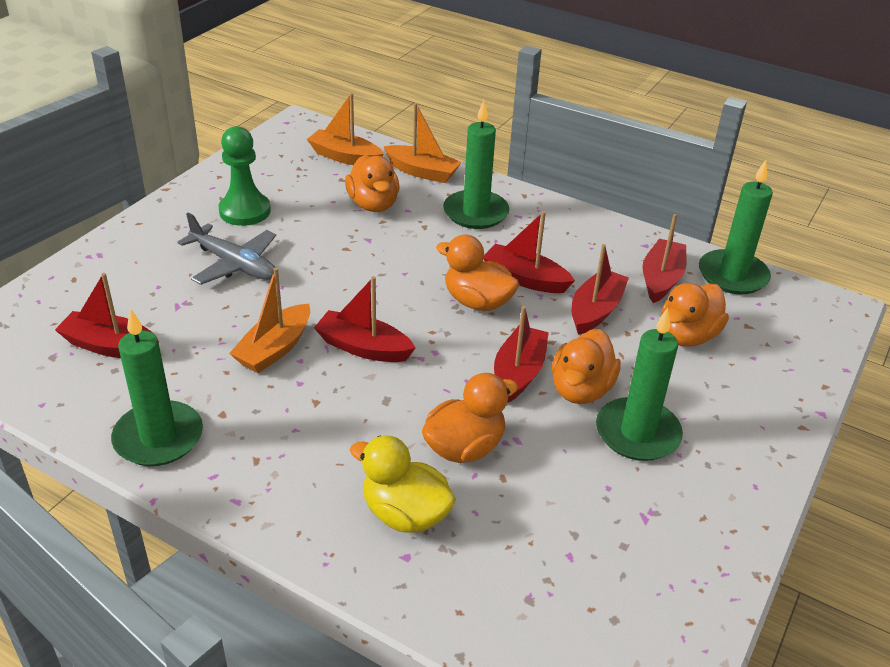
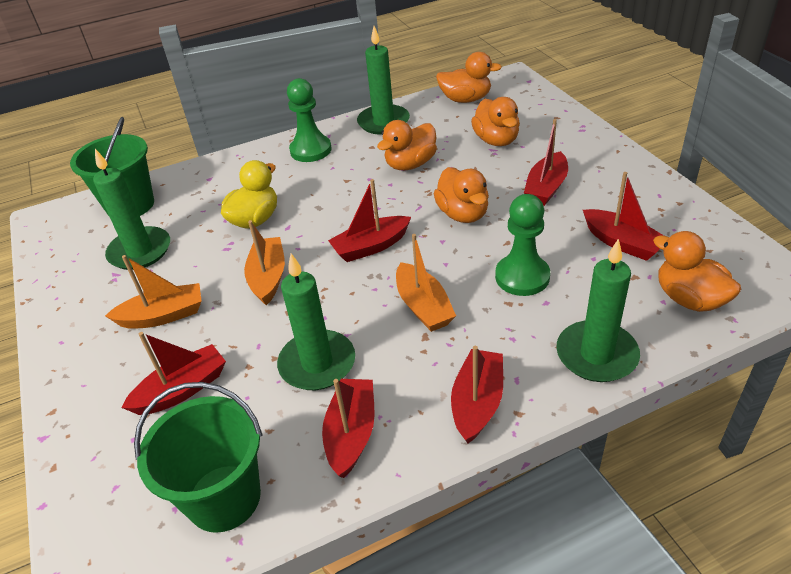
green bucket: none = 0 -> [70,117,154,216] [134,382,263,533] = 2
green pawn: [218,126,271,226] = 1 -> [287,78,332,162] [495,194,550,296] = 2
grey plane: [177,213,276,285] = 1 -> none = 0

